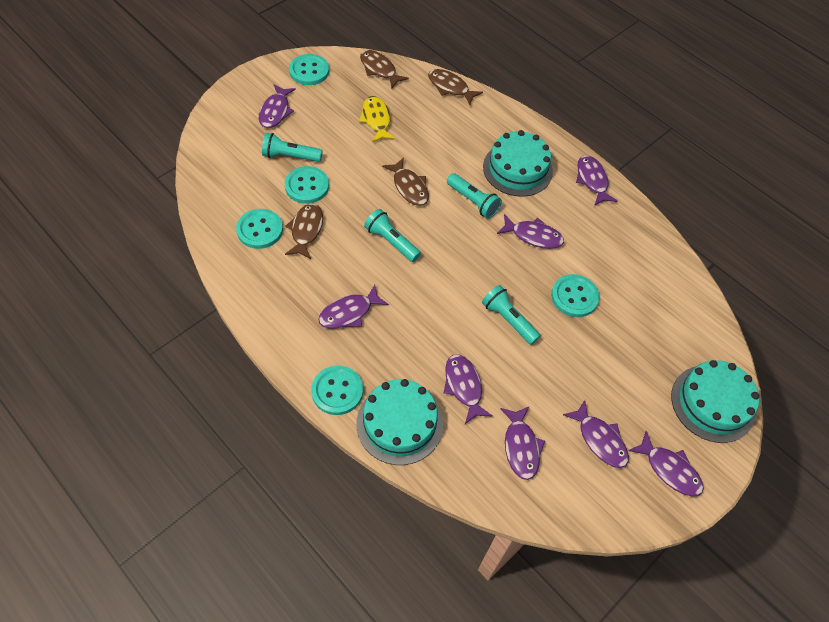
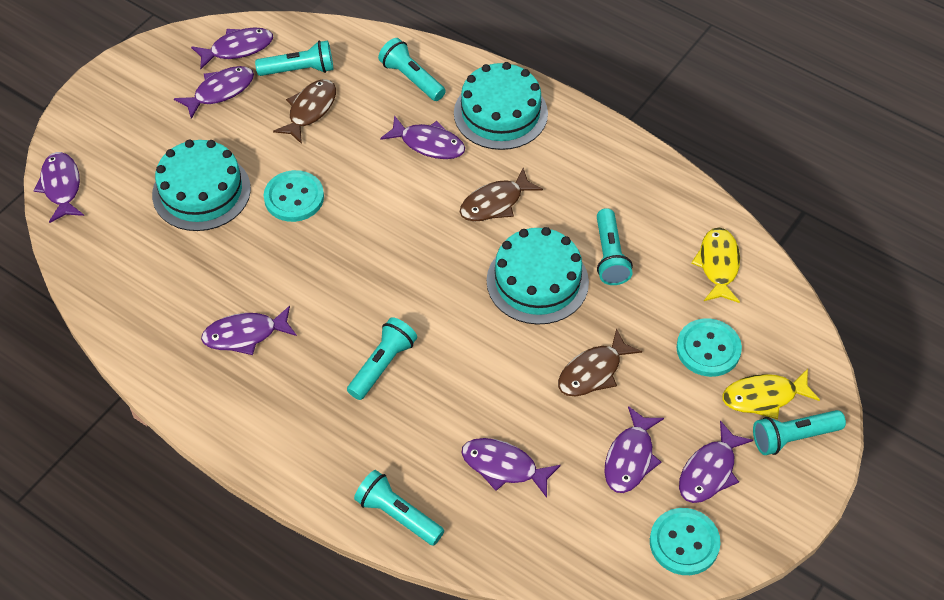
brown fish: [285,203,323,259] [360,50,409,89] [382,157,429,206] [428,69,483,105] = 4 -> [273,79,336,144] [460,168,543,222] [558,328,642,396] = 3
turquoise button: [236,209,283,249] [285,166,329,204] [289,54,329,85] [311,366,363,415] [551,274,600,317] = 5 -> [264,170,324,222] [650,508,721,575] [676,318,742,377] = 3
turquoise flashlight: [262,133,323,162] [364,209,421,262] [447,173,502,219] [482,285,541,345] = 4 -> [255,41,333,76] [347,317,417,400] [354,470,444,546] [378,38,446,101] [597,208,633,285] [753,410,846,455] = 6
yellow fish: [359,96,396,142] = 1 -> [691,227,740,303] [722,369,820,419] = 2

